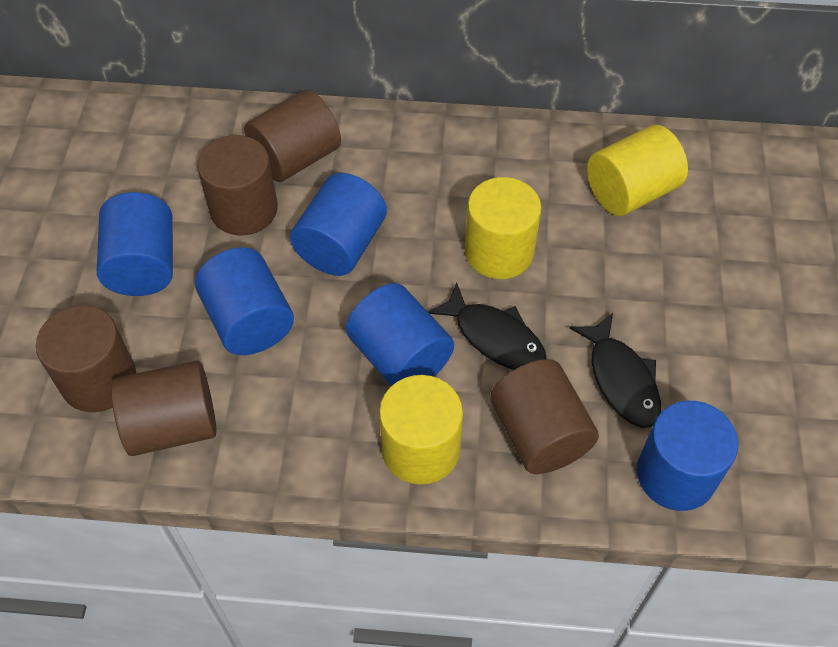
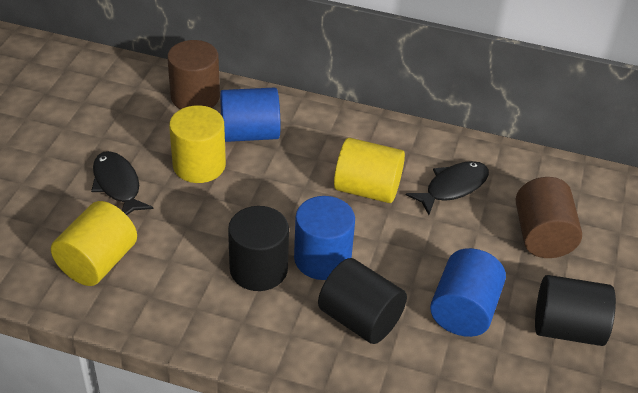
black cylinder: none = 0 -> [228,206,289,291] [318,258,407,344] [535,275,616,346] = 3
blue cylinder: [97,192,173,296] [195,247,294,355] [290,173,387,276] [346,283,454,386] [637,401,739,511] = 5 -> [220,87,281,142] [294,196,355,280] [430,248,506,337] = 3
brown cylinder: [36,305,136,412] [111,360,217,456] [197,135,278,236] [244,90,341,182] [490,359,599,474] = 5 -> [167,40,220,109] [516,177,582,258] = 2

